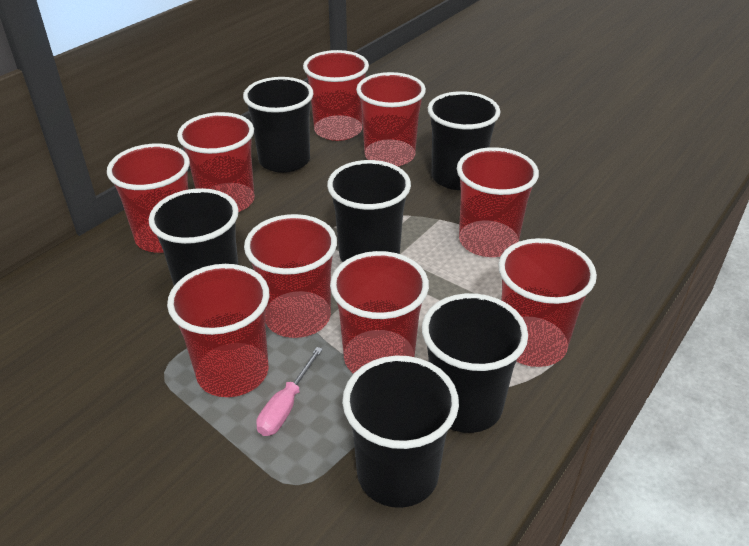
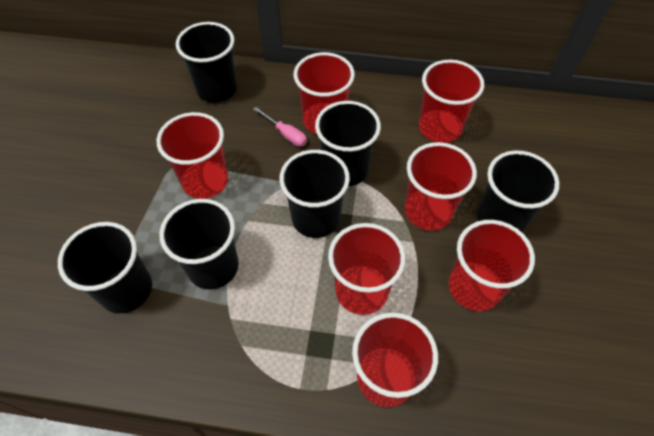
red cup: [107,144,190,253] [167,264,269,397] [177,112,254,212] [244,214,337,338] [303,50,369,141] [330,251,429,374] [356,72,426,166] [457,147,539,257] [498,238,597,367] = 9 -> [157,112,228,199] [294,52,355,134] [328,223,406,315] [352,312,438,407] [405,142,477,230] [419,60,484,143] [449,220,535,311] = 7

